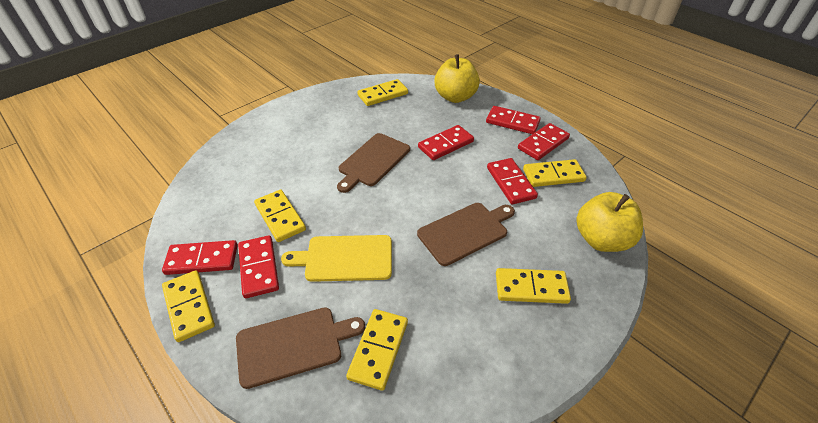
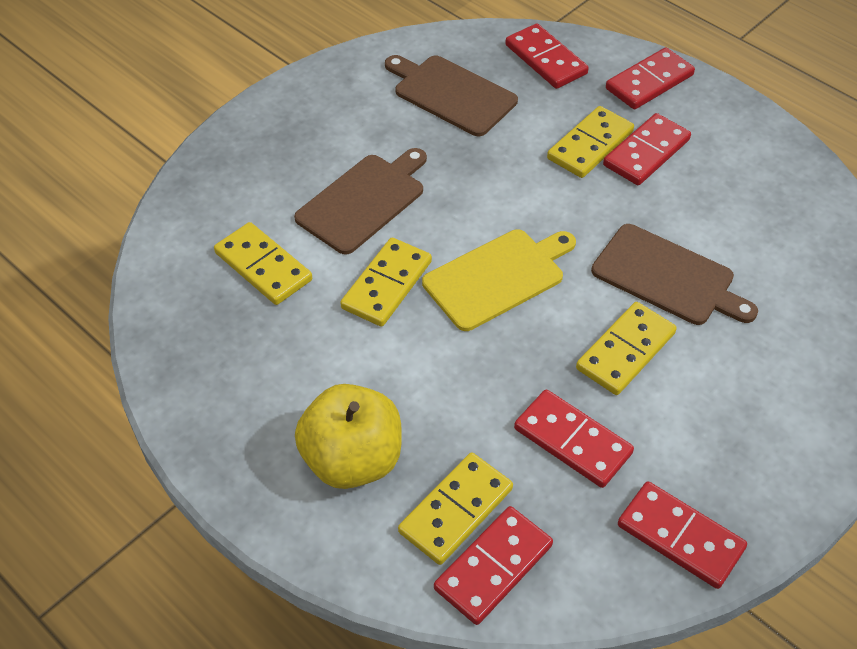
yellow apple: [434,54,480,103] [576,192,643,252] = 2 -> [295,384,402,489] = 1
yellow domino: [162,270,215,342] [254,190,306,242] [346,309,408,391] [357,79,408,106] [496,268,571,304] [523,159,587,187] = 6 -> [214,222,312,305] [340,238,432,327] [398,453,513,565] [547,106,634,178] [576,302,677,395] = 5

